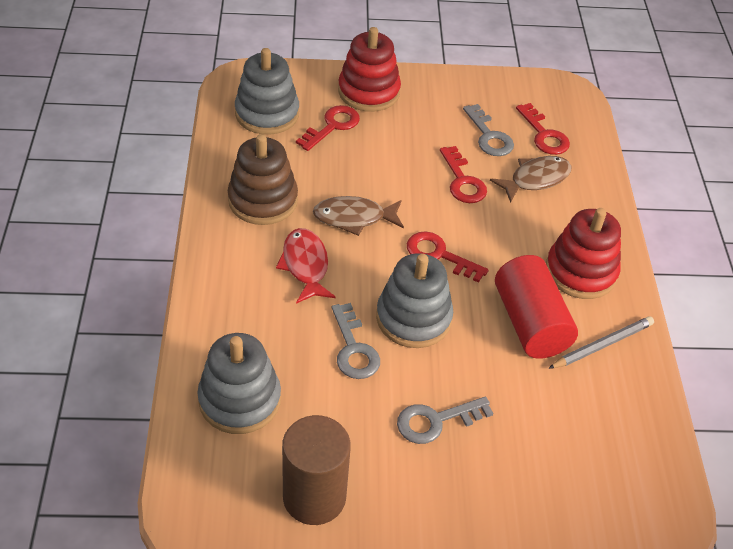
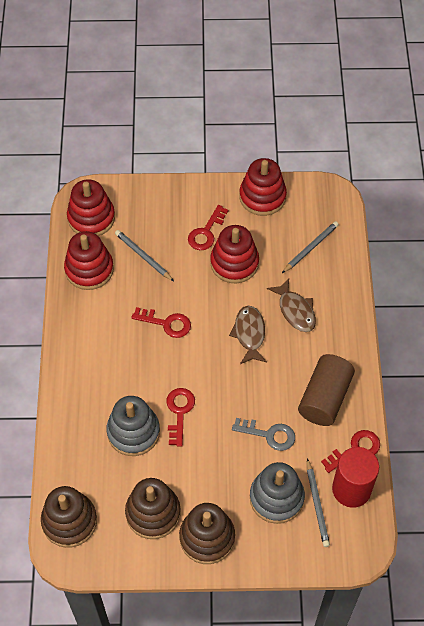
brown stacking toy: [228,134,298,225] = 1 -> [41,486,97,548] [125,478,181,539] [179,503,235,564] = 3
grey key: [332,303,380,379] [397,397,493,444] [463,104,514,156] = 3 -> [232,418,295,451] = 1
grey pencil: [548,316,654,369] = 1 -> [115,230,174,281] [282,221,339,273] [307,458,330,547] = 3
grey stacking toy: [197,333,281,434] [235,48,299,135] [376,253,453,348] = 3 -> [107,396,160,456] [250,462,305,524] = 2
red fish: [276,228,336,304] = 1 -> none = 0
red stacking toy: [338,27,401,112] [546,208,621,299] = 2 -> [64,231,114,290] [67,179,115,236] [210,225,259,283] [239,158,287,216] = 4

